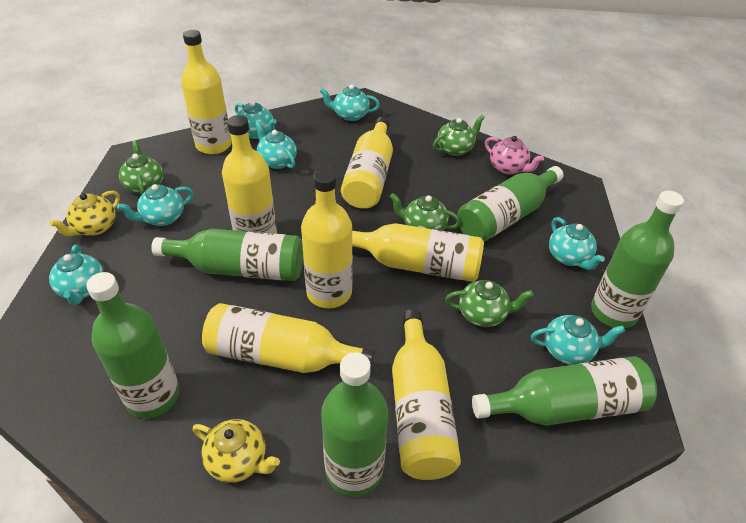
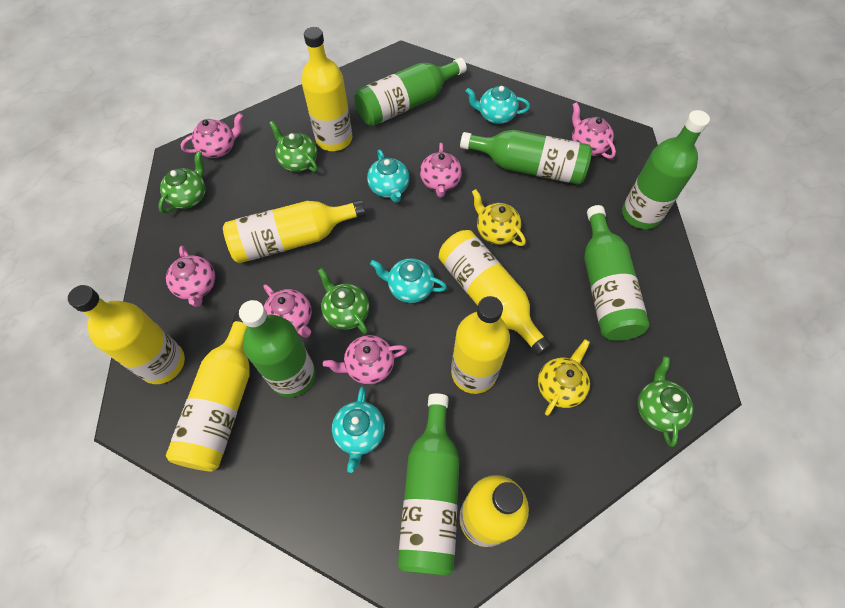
pink teapot: [485,136,544,175] = 1 -> [166,246,215,307] [181,113,243,158] [263,285,312,338] [323,335,407,385] [420,143,462,198] [572,102,616,159] = 6
turquoise teapot: [49,245,104,305] [117,184,193,226] [235,101,277,139] [255,121,297,169] [320,84,380,121] [531,315,625,365] [549,217,605,270] = 7 -> [332,387,385,473] [367,150,409,203] [370,258,447,303] [465,86,530,124] = 4

